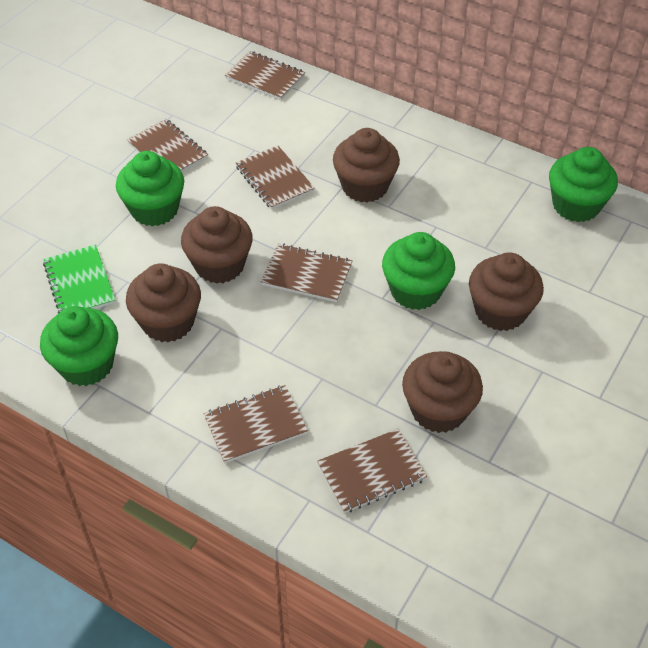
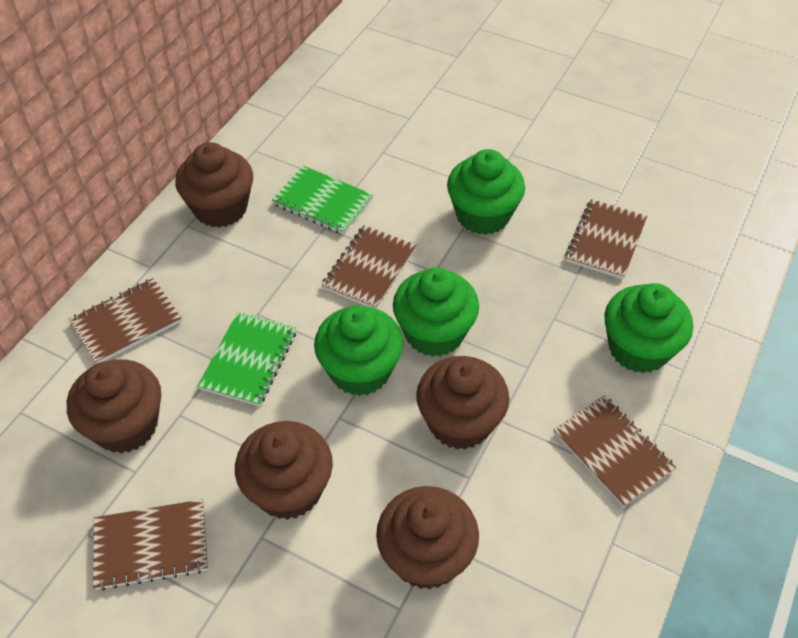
brown notebook: [127,119,208,172] [204,385,308,463] [225,51,305,100] [236,146,315,210] [261,244,352,302] [317,429,427,513] = 6 -> [69,278,182,364] [93,499,208,591] [322,225,416,309] [553,395,676,507] [565,199,647,279] = 5
green notebook: [43,245,116,314] = 1 -> [198,312,296,406] [272,166,373,234] = 2

